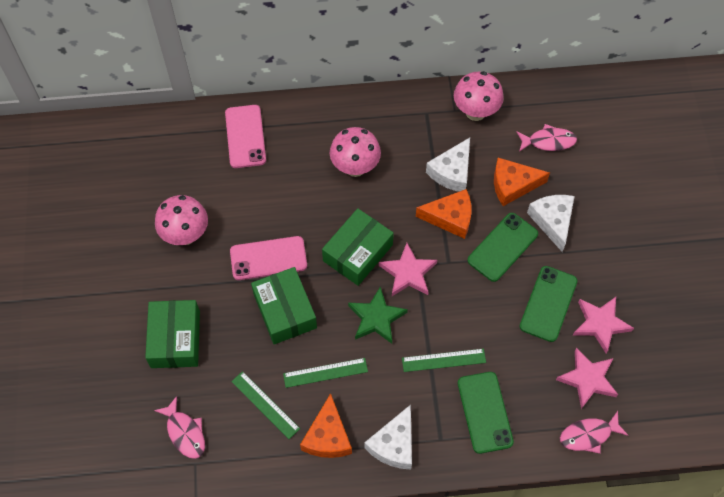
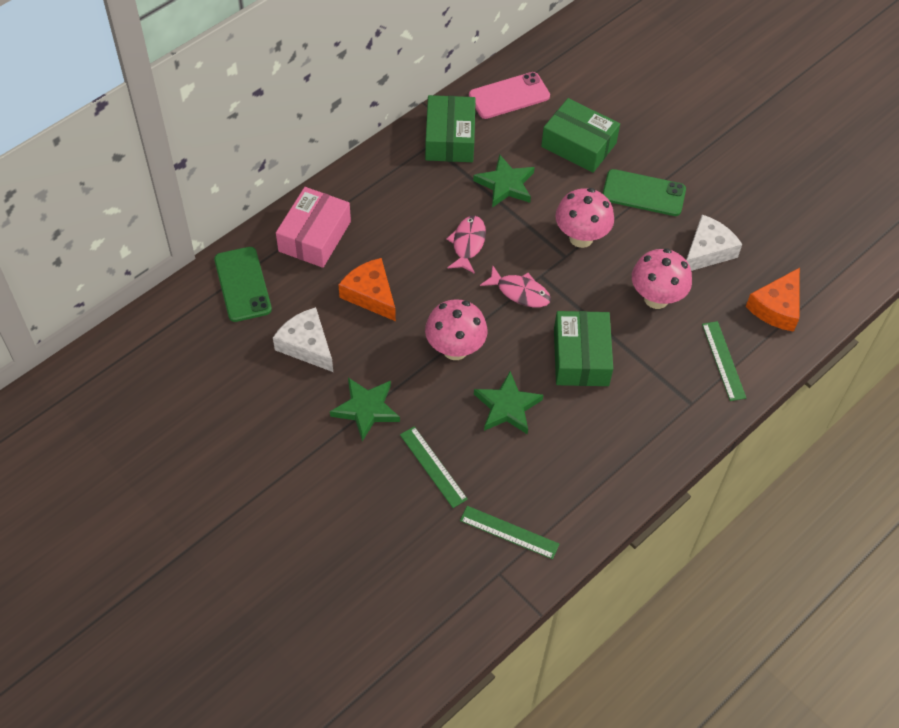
green phone: [458,372,514,454] [467,213,538,282] [520,266,578,342] = 3 -> [214,247,272,322] [602,169,686,216] = 2
green star: [348,286,408,344] = 1 -> [330,378,400,441] [473,154,535,208] [474,371,543,434] = 3
orange cheese: [300,393,352,458] [416,189,471,239] [494,158,550,206] = 3 -> [339,258,396,321] [746,268,800,332] = 2
pink box: none = 0 -> [276,187,351,268] = 1
pink fish: [154,396,205,459] [517,124,577,152] [560,411,628,454] = 3 -> [446,216,486,274] [480,266,551,307] = 2
pink phone: [225,105,266,168] [230,236,307,280] = 2 -> [469,72,550,119] = 1
pink star: [379,243,437,296] [556,348,618,409] [573,297,634,353] = 3 -> none = 0
white cheese: [365,405,412,469] [426,138,470,192] [527,195,575,252] = 3 -> [273,307,333,372] [686,215,742,271] = 2

